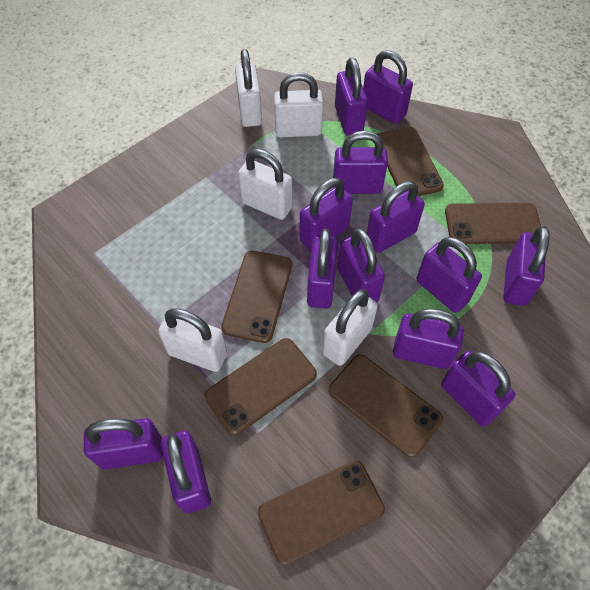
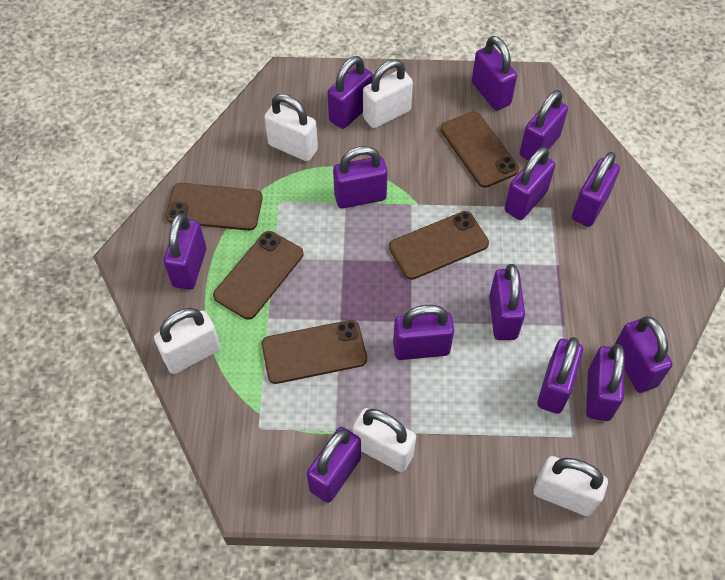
brown phone: [204,338,317,435] [221,251,292,343] [258,460,385,565] [329,354,443,458] [377,127,444,196] [445,203,541,244] = 6 -> [166,183,263,231] [213,231,303,320] [262,320,367,384] [389,211,489,280] [440,111,519,188] = 5

